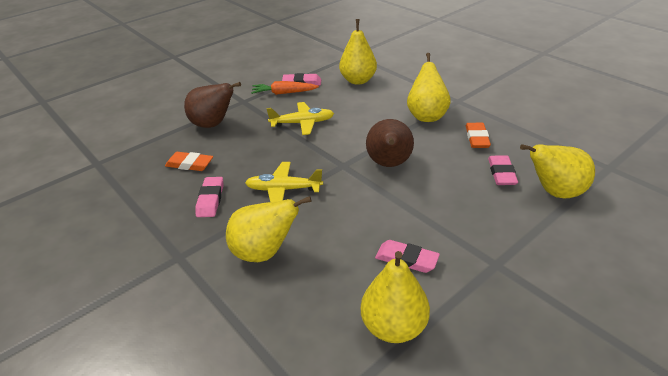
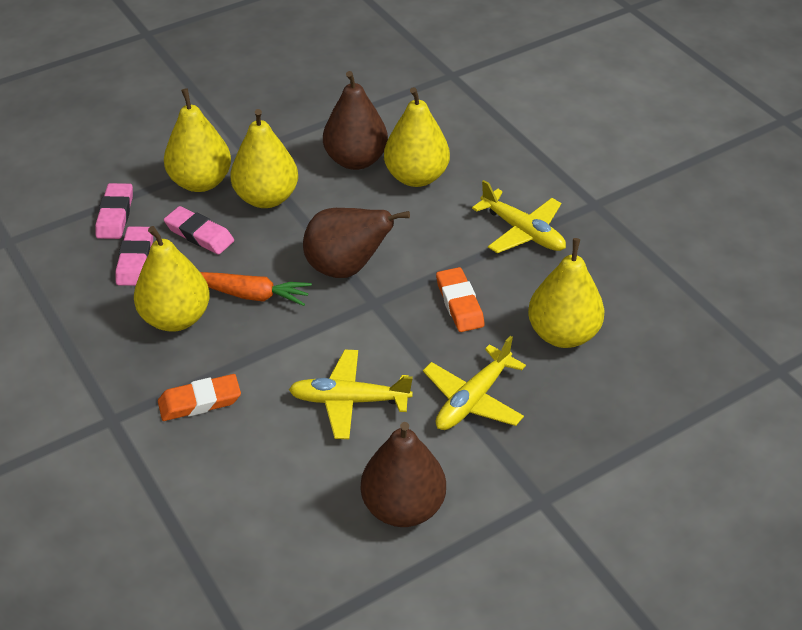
brown pear: [184,82,241,128] [366,119,414,167] = 2 -> [303,208,410,278] [323,71,388,170] [361,422,446,527] = 3
pink eraser: [195,177,223,217] [282,73,321,86] [375,240,440,273] [488,156,518,185] = 4 -> [95,183,133,239] [115,226,153,286] [164,206,234,254] = 3
yellow plane: [245,162,323,202] [266,102,334,135] = 2 -> [289,349,413,439] [423,336,526,430] [472,180,566,253] = 3

